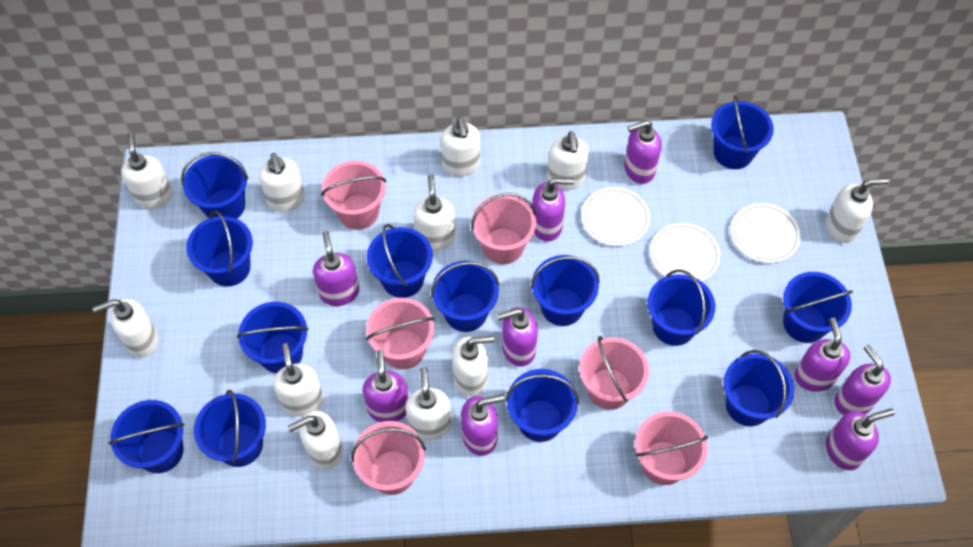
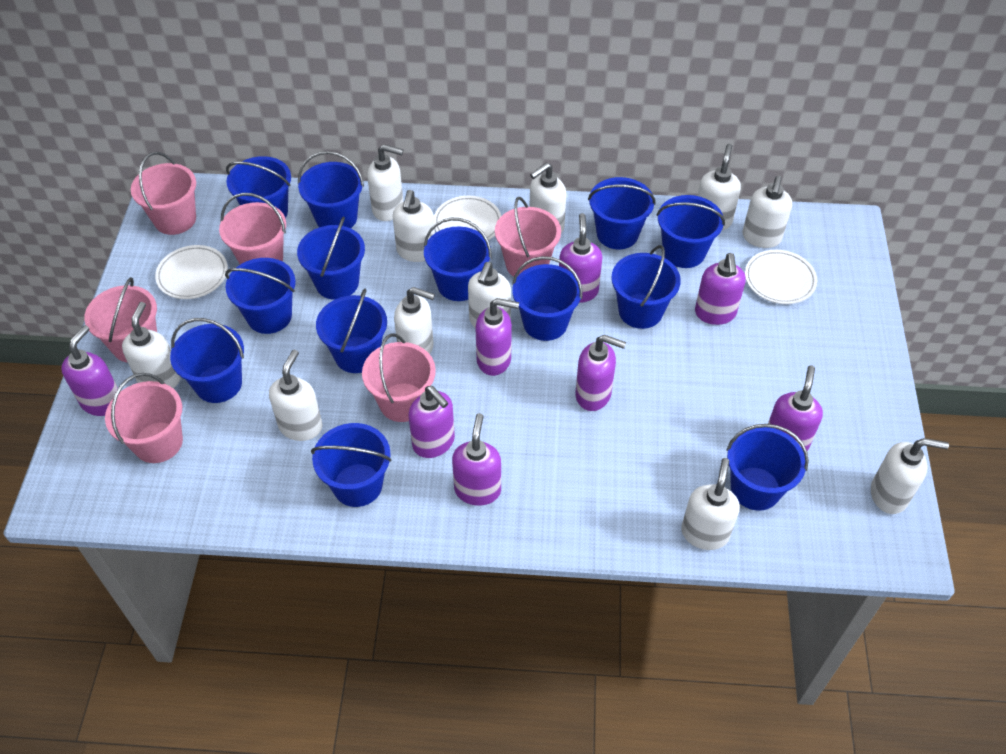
purple soap dispenser: [313,231,359,306] [363,350,409,422] [461,394,505,456] [497,307,538,367] [532,178,574,242] [624,120,662,184] [794,318,851,392] [826,408,895,470] [834,345,891,415] = 9 -> [61,325,118,416] [409,386,455,458] [452,413,501,506] [476,298,519,376] [559,213,602,303] [576,335,626,411] [695,253,746,325] [768,366,823,451] = 8

